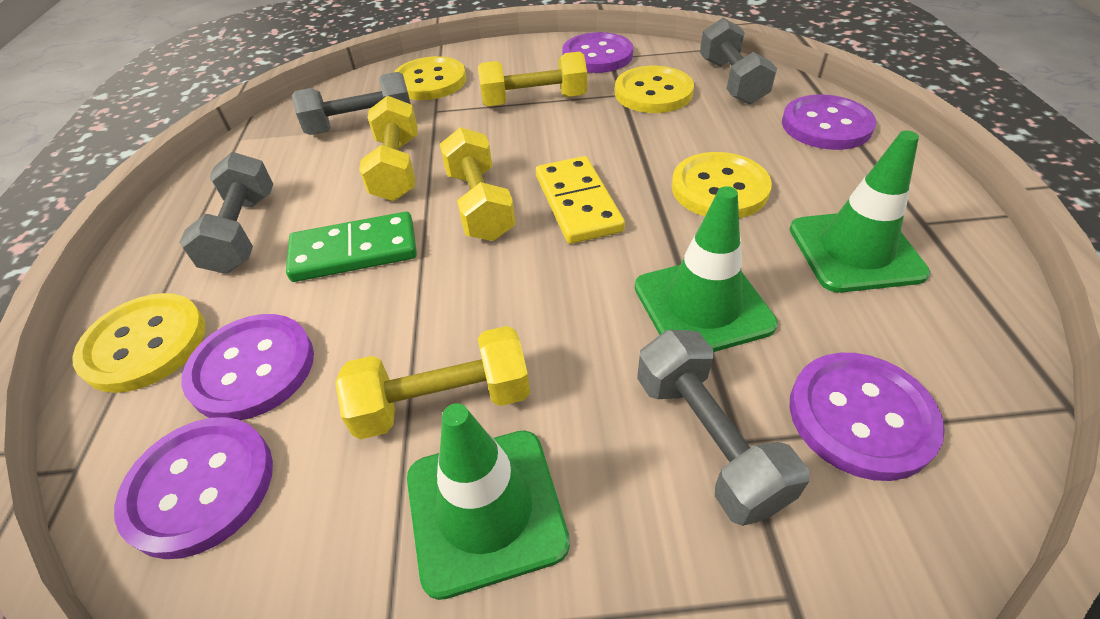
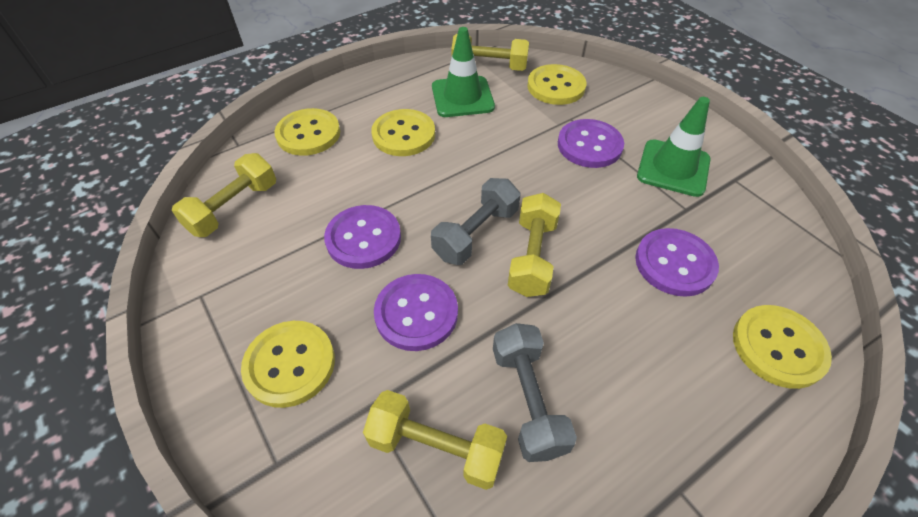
green domino: [286,211,417,282] = 1 -> none = 0
green traffic cone: [407,403,570,600] [635,186,778,352] [790,131,930,293] = 3 -> [432,27,495,117] [637,97,711,197] = 2
grey dumbbell: [179,152,273,274] [292,72,411,135] [637,330,809,526] [700,18,777,105] = 4 -> [431,178,520,265] [493,323,577,462] = 2
purple button: [114,417,273,559] [182,314,314,420] [562,32,633,73] [782,95,876,150] [790,353,945,481] = 5 -> [324,205,401,269] [374,274,458,351] [558,119,624,168] [635,228,719,297] = 4
yellow button: [72,293,206,393] [394,56,466,100] [615,66,694,113] [672,152,772,218] = 4 -> [241,321,335,408] [274,108,340,156] [371,109,435,156] [527,64,586,105] [733,305,832,389] = 5
yellow domino: [536,156,625,244] = 1 -> none = 0

